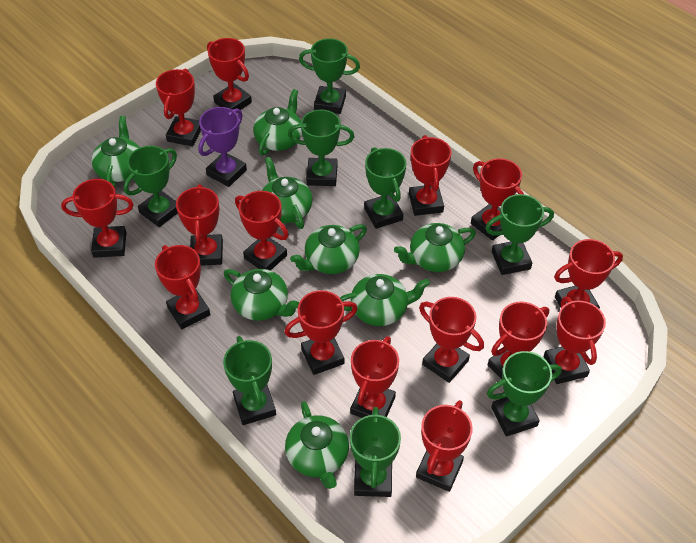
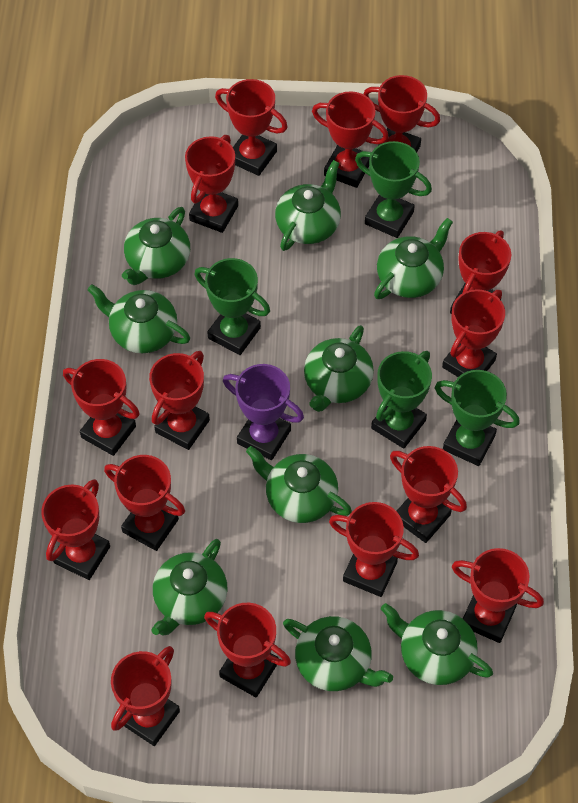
green teapot: [91,116,140,187] [224,269,299,321] [253,89,302,155] [262,157,313,229] [285,401,349,489] [290,224,367,274] [340,274,430,326] [394,223,476,272] = 8 -> [87,284,190,353] [122,207,190,285] [151,539,228,636] [246,446,352,523] [275,160,341,251] [283,616,393,691] [304,325,374,412] [374,218,453,299] [381,603,493,685] = 9
green trophy: [124,146,178,227] [223,336,276,425] [288,110,354,186] [299,38,360,114] [350,407,401,497] [364,147,406,229] [485,194,554,275] [487,351,562,436] = 8 -> [194,258,270,355] [355,141,432,238] [371,351,432,449] [435,370,520,466] = 4

